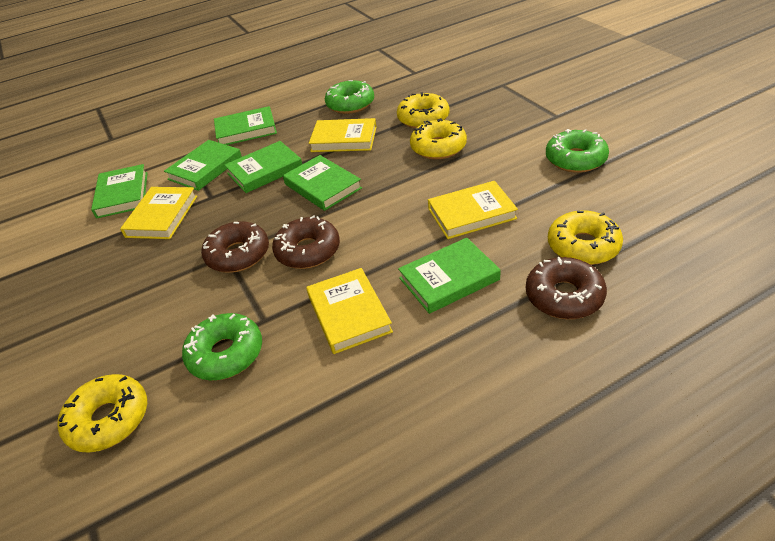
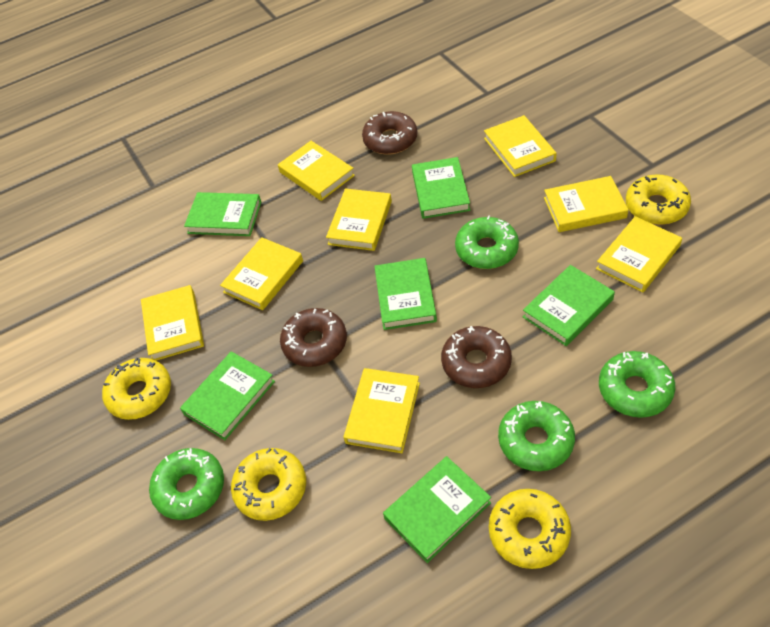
green donut: [182,313,262,380] [325,80,374,114] [546,129,609,173] = 3 -> [149,448,224,520] [455,215,519,269] [498,401,575,471] [599,351,675,418] = 4
yellow book: [120,187,197,239] [306,268,393,354] [309,118,377,152] [428,181,518,239] = 4 -> [141,285,204,361] [220,237,303,310] [278,141,355,201] [326,188,392,251] [343,368,420,453] [484,115,557,177] [544,176,629,232] [596,216,682,292] = 8

